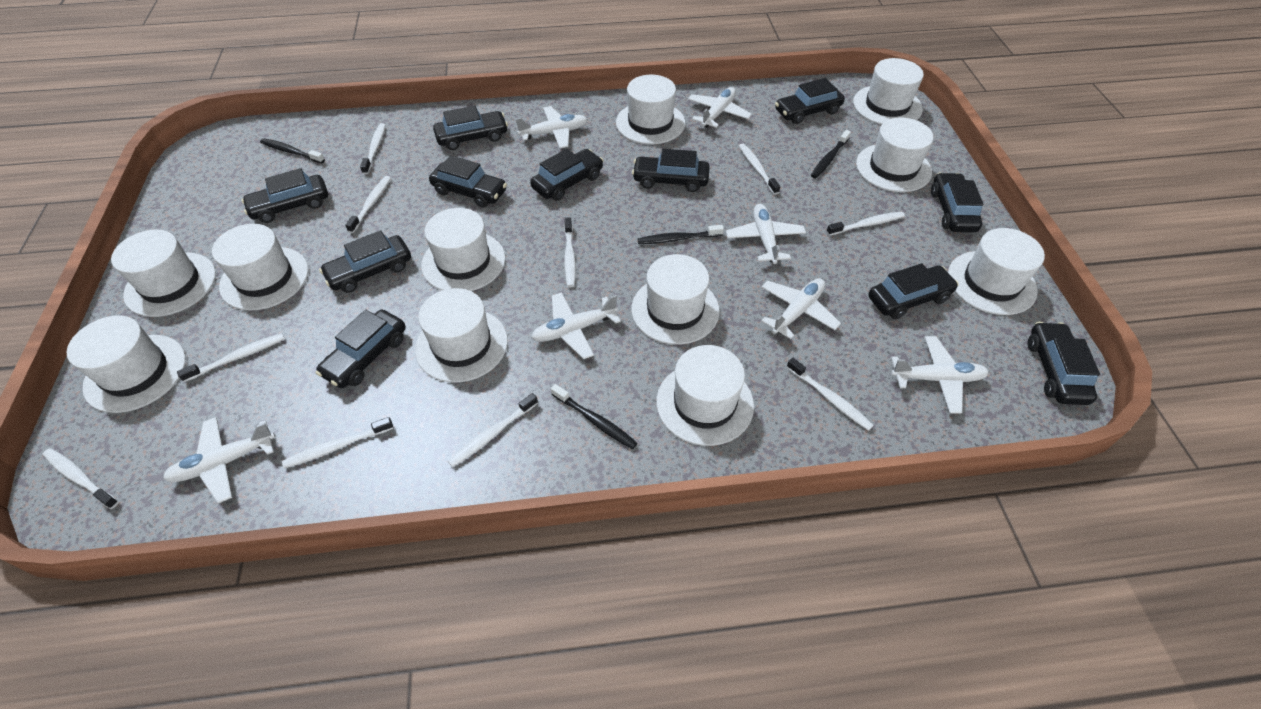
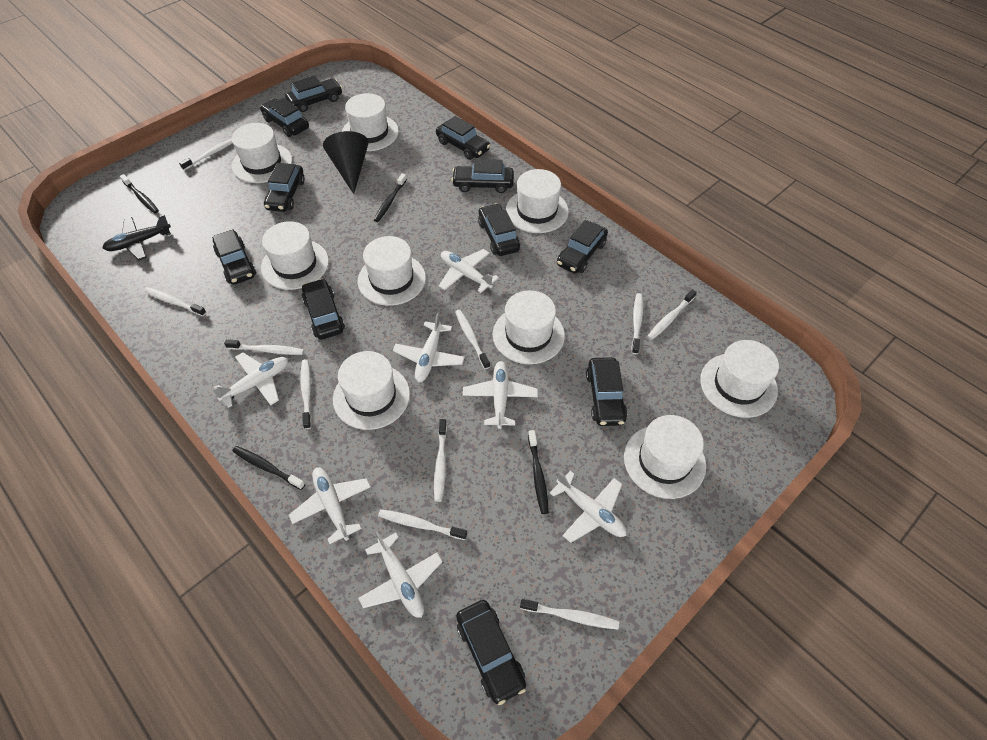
black cone: none = 0 -> [323,131,369,194] = 1
black plane: none = 0 -> [103,214,171,260] = 1
white hat: [66,315,186,413] [111,229,216,317] [212,224,308,311] [415,288,508,383] [421,208,506,291] [616,75,685,144] [631,254,720,345] [656,345,754,446] [853,58,924,124] [856,117,933,192] [948,228,1045,315] = 11 -> [232,123,292,183] [261,221,329,290] [333,351,410,430] [342,93,399,151] [358,236,426,306] [493,290,565,364] [506,169,569,233] [624,415,706,499] [700,340,779,418] = 9

